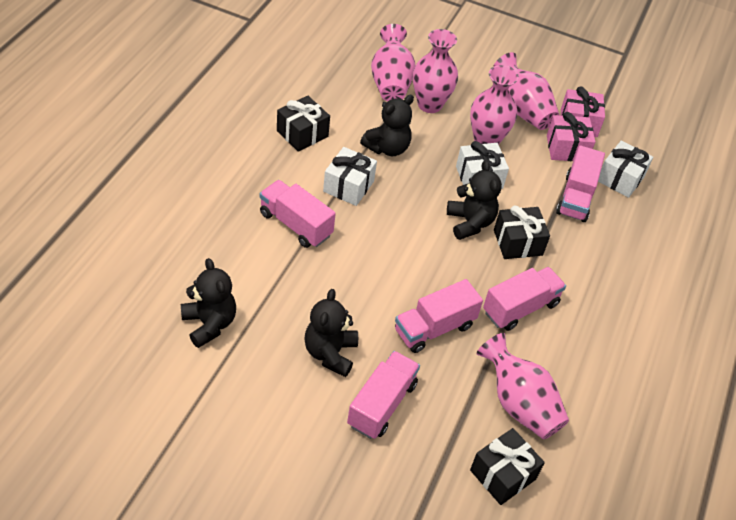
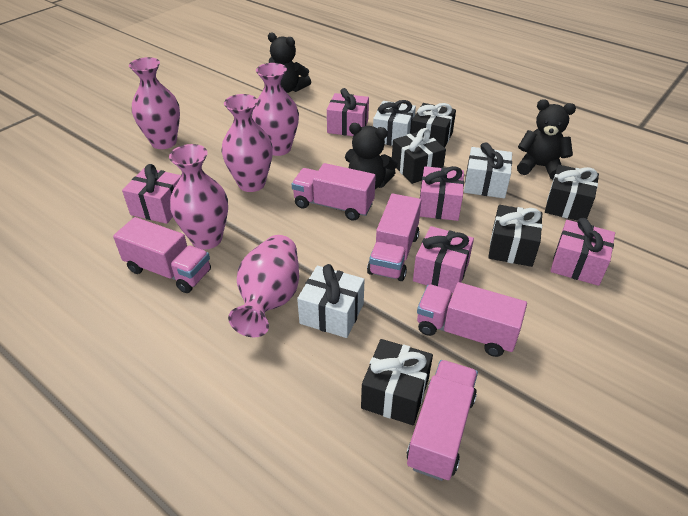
black gift: [277,96,330,152] [470,428,545,505] [494,205,550,259] = 3 -> [361,339,433,425] [392,128,446,184] [411,103,456,148] [488,205,542,267] [545,165,599,221] = 5
black teddy bear: [181,258,236,348] [304,289,358,377] [360,95,414,156] [447,160,502,240] = 4 -> [268,33,311,93] [345,123,398,189] [517,99,576,180] = 3
pink gift: [547,112,595,161] [561,87,605,137] = 2 -> [122,164,181,224] [327,88,369,136] [413,226,474,293] [420,166,464,221] [551,218,615,286] = 5

